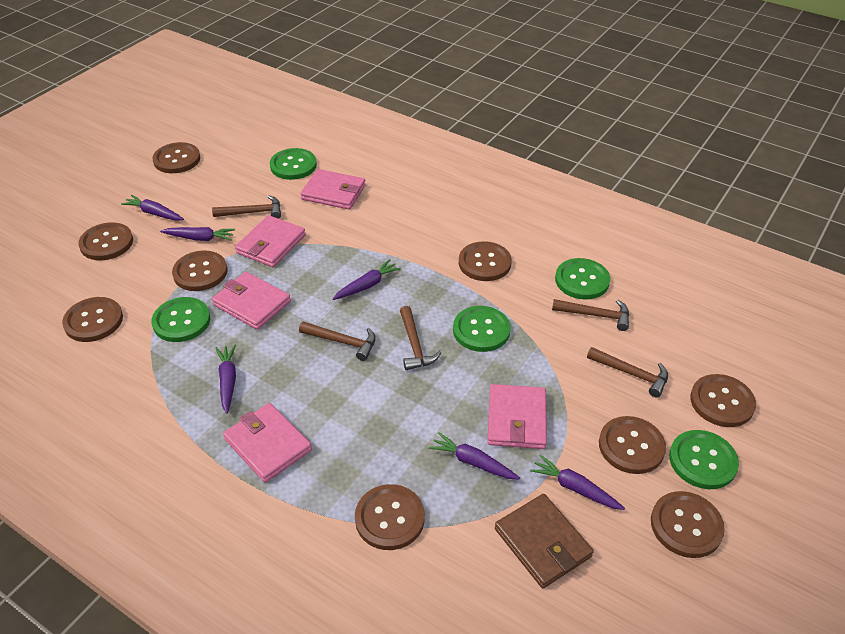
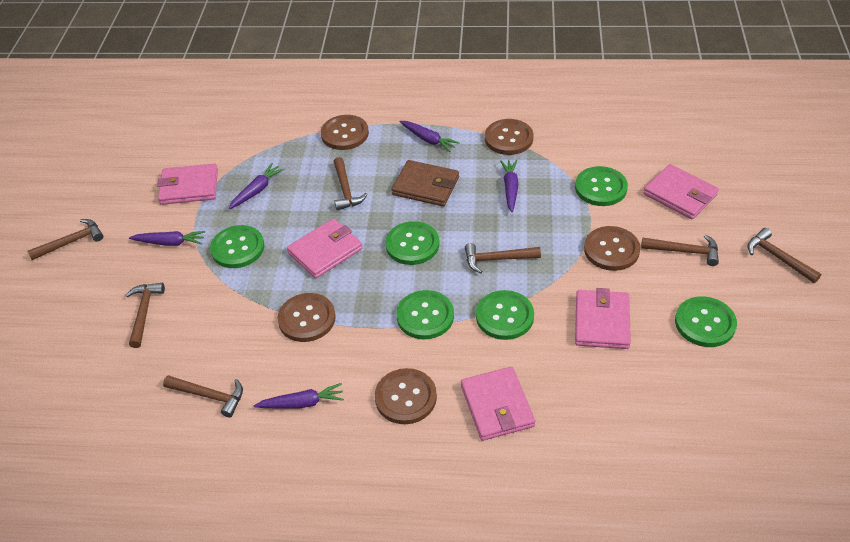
brown button: [62,297,123,342] [78,222,133,260] [153,142,200,173] [172,250,227,291] [355,484,425,550] [459,241,512,281] [599,416,666,474] [651,491,725,558] [690,374,756,427] = 9 -> [277,293,336,342] [321,115,369,150] [375,368,437,424] [485,119,533,155] [584,226,640,271] = 5
brown hammer: [212,195,281,219] [299,321,376,361] [400,306,441,370] [552,299,629,331] [587,347,668,397] = 5 -> [27,219,103,260] [126,283,165,348] [163,375,243,418] [334,157,368,210] [465,243,541,273] [641,234,719,266] [747,228,821,283] = 7
green button: [151,297,211,342] [270,148,317,180] [453,306,510,352] [555,258,610,299] [669,430,739,489] = 5 -> [210,225,265,268] [385,221,439,265] [396,290,454,339] [476,290,534,340] [575,166,628,206] [675,297,737,347] = 6
purple carrot: [121,195,184,221] [160,227,235,241] [216,345,236,414] [333,259,401,300] [429,432,520,480] [530,455,625,510] = 6 -> [129,231,205,246] [228,163,285,209] [254,383,344,408] [399,121,460,152] [500,160,518,212] = 5

